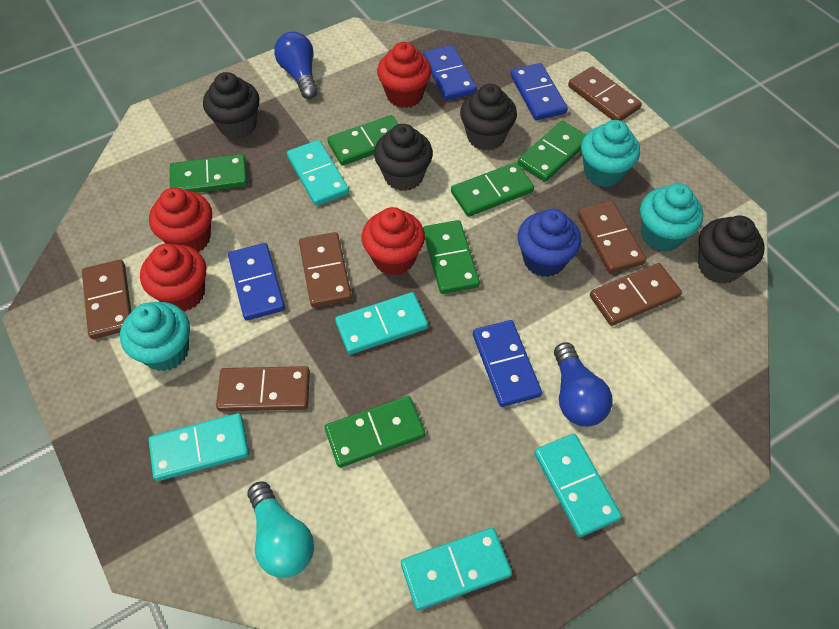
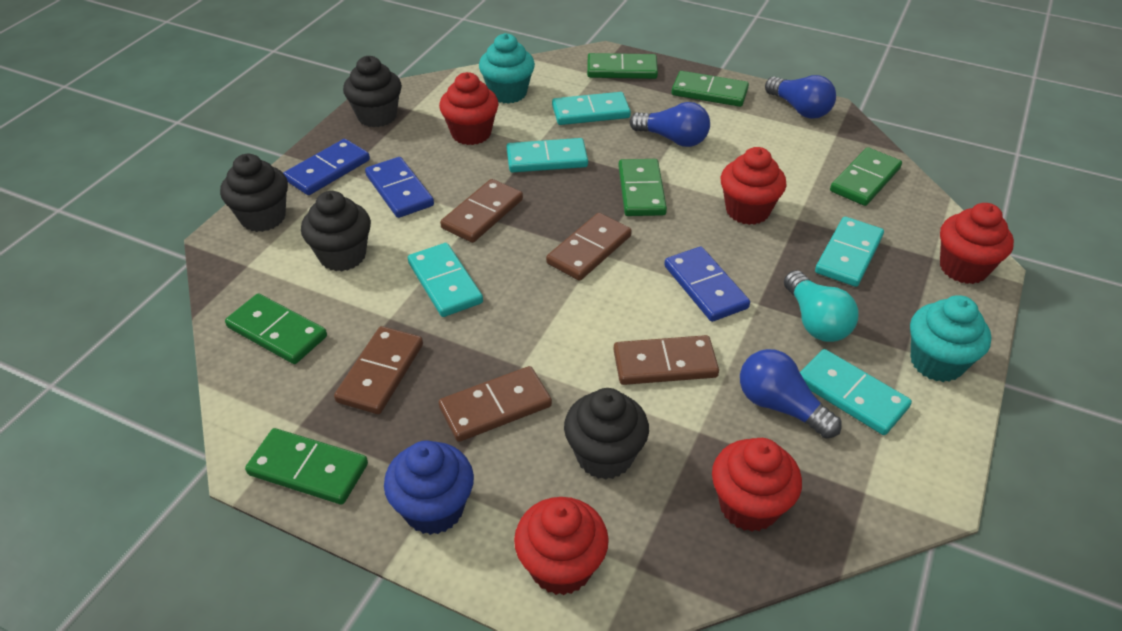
blue domino: [228,243,285,321] [423,45,477,101] [473,320,542,407] [510,63,568,120] = 4 -> [283,139,370,195] [365,157,434,218] [664,247,750,322] = 3
blue light bulb: [274,32,318,99] [554,342,613,426] = 2 -> [630,102,710,147] [740,349,842,439] [765,75,836,119] = 3
brown domino: [82,260,131,339] [216,366,310,411] [299,232,352,307] [568,67,642,121] [578,201,646,273] [590,263,682,326] = 6 -> [334,326,423,414] [439,366,552,442] [440,179,523,243] [546,213,632,281] [613,335,719,385] = 5
red cupcake: [140,243,206,311] [149,187,212,253] [362,207,425,275] [377,42,432,108] = 4 -> [439,72,499,145] [514,497,609,595] [712,438,802,532] [721,147,787,225] [940,203,1014,284] = 5
turquoise cupcake: [120,302,190,371] [581,120,640,187] [640,183,703,251] = 3 -> [479,33,535,104] [910,295,991,382] = 2

